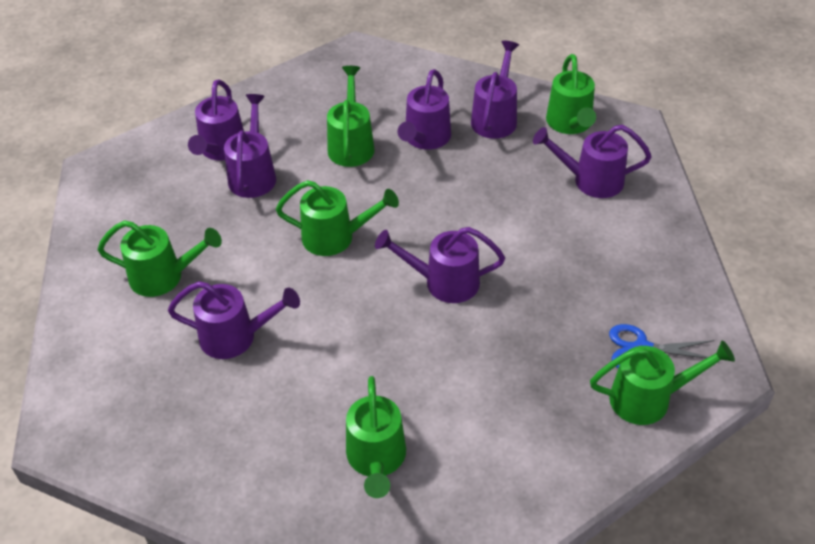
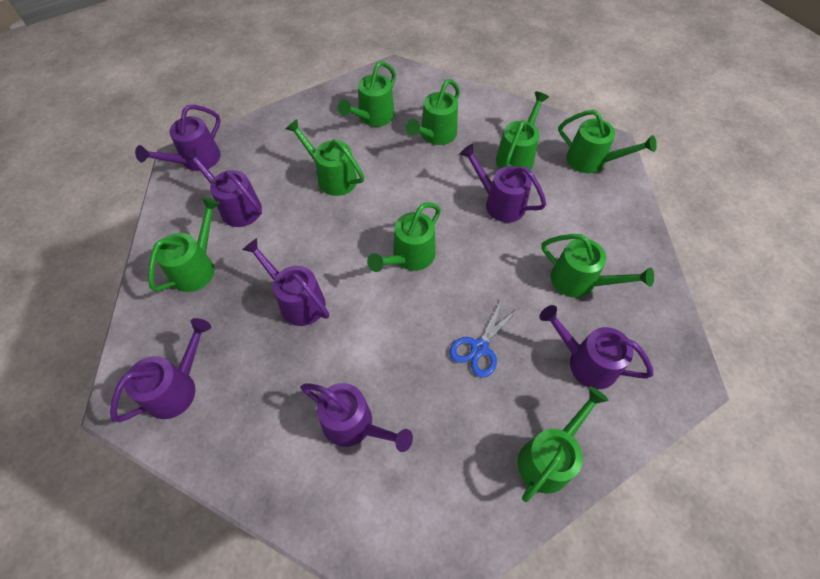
green watering can: [97,220,222,297] [276,180,399,256] [327,66,375,167] [346,376,406,498] [546,54,596,134] [590,340,735,425] = 6 -> [148,197,220,292] [286,119,364,196] [337,61,396,127] [367,202,441,272] [406,79,460,145] [496,92,549,171] [518,386,609,502] [541,234,654,298] [559,110,657,173] = 9

